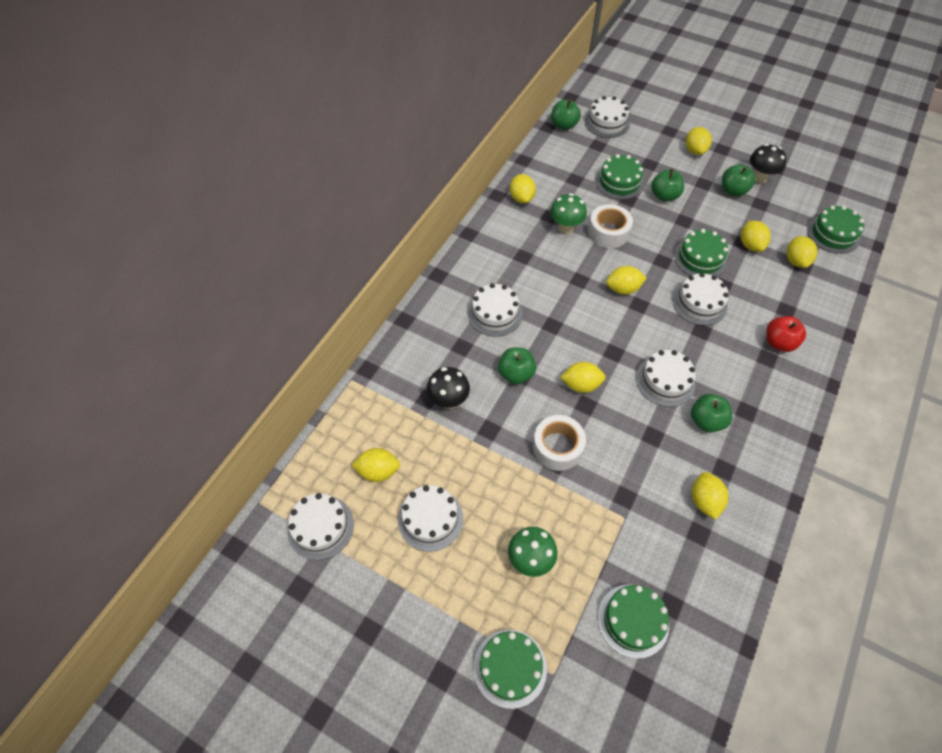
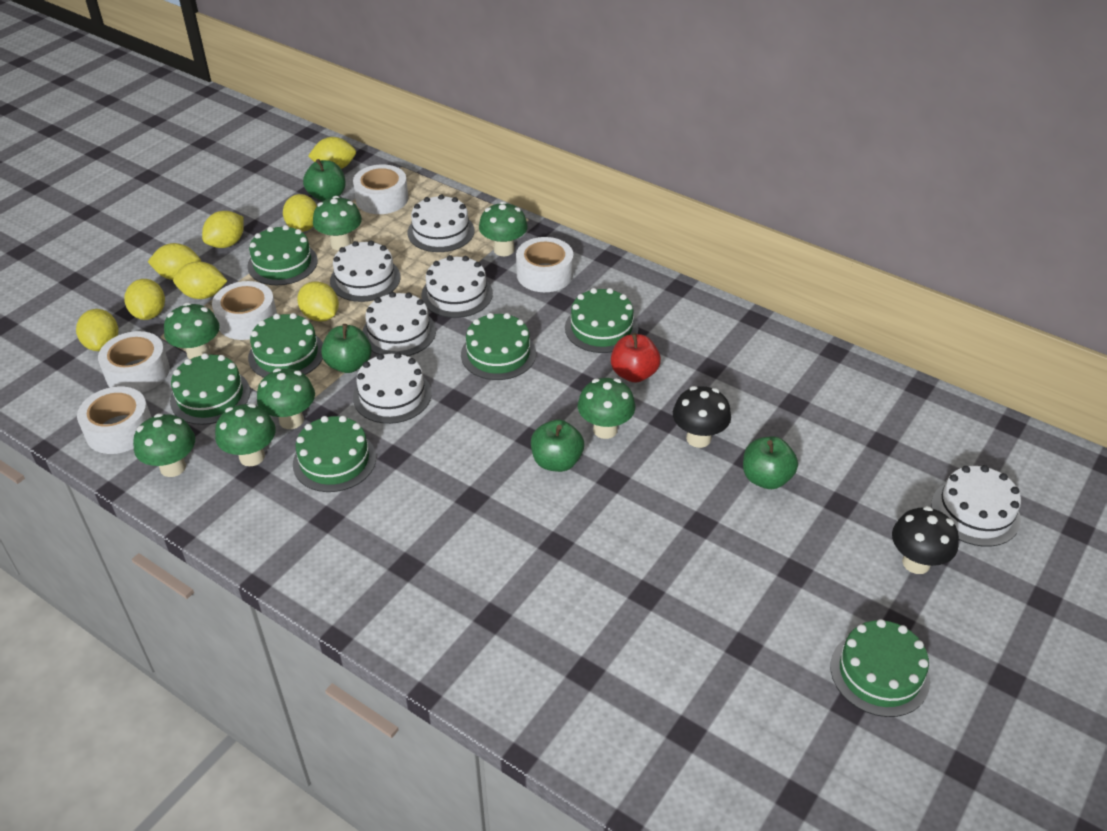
green apple: [498,347,536,384] [551,99,581,130] [651,169,684,201] [691,394,732,432] [722,164,755,196] = 5 -> [303,159,346,201] [321,324,372,373] [531,420,584,472] [743,437,798,489] = 4
green cake: [474,630,547,709] [596,154,644,200] [598,584,669,659] [674,229,728,277] [807,206,864,254] = 5 -> [170,353,250,425] [247,225,318,285] [248,313,323,378] [293,416,376,492] [461,313,536,380] [565,288,639,353] [831,619,930,717] = 7
green mushroom: [508,527,558,577] [550,193,587,234] = 2 -> [133,413,195,477] [164,303,220,359] [215,403,276,466] [257,368,315,429] [313,196,362,250] [479,201,528,256] [578,378,635,439] = 7
white tape: [533,415,586,471] [588,204,633,248] = 2 -> [77,386,151,454] [98,331,170,393] [212,281,277,340] [353,164,408,214] [516,237,573,292] = 5

